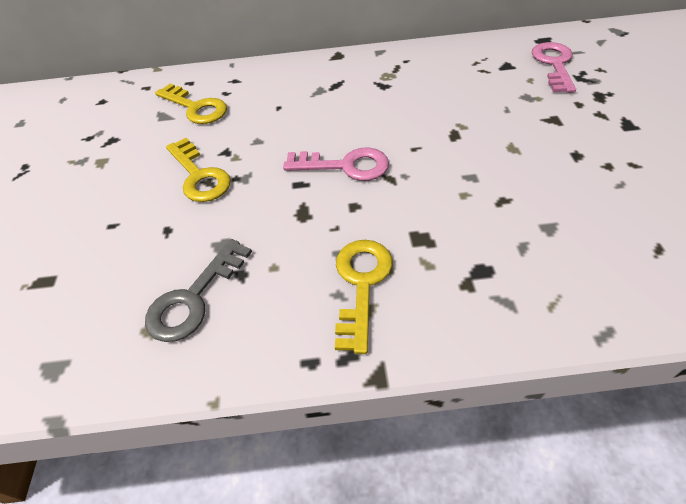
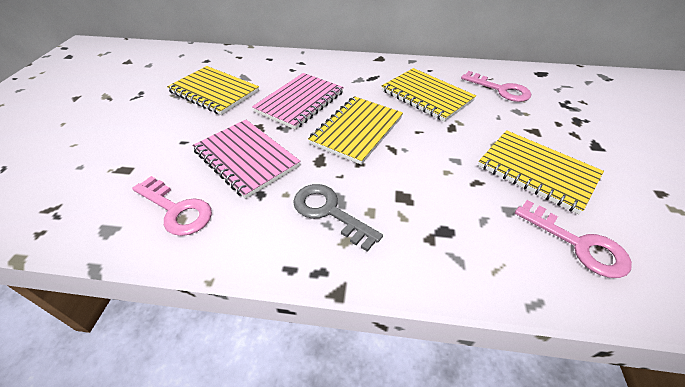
pink key: [283,148,389,181] [532,42,576,93] = 2 -> [132,176,212,236] [461,71,531,102] [515,200,632,278] = 3
pink notebook: none = 0 -> [192,120,301,199] [252,73,344,130] = 2
yellow key: [155,83,227,124] [166,138,231,202] [335,240,393,354] = 3 -> none = 0
yellow notebook: none = 0 -> [167,66,259,115] [308,96,403,165] [382,68,476,122] [478,130,604,214] = 4

